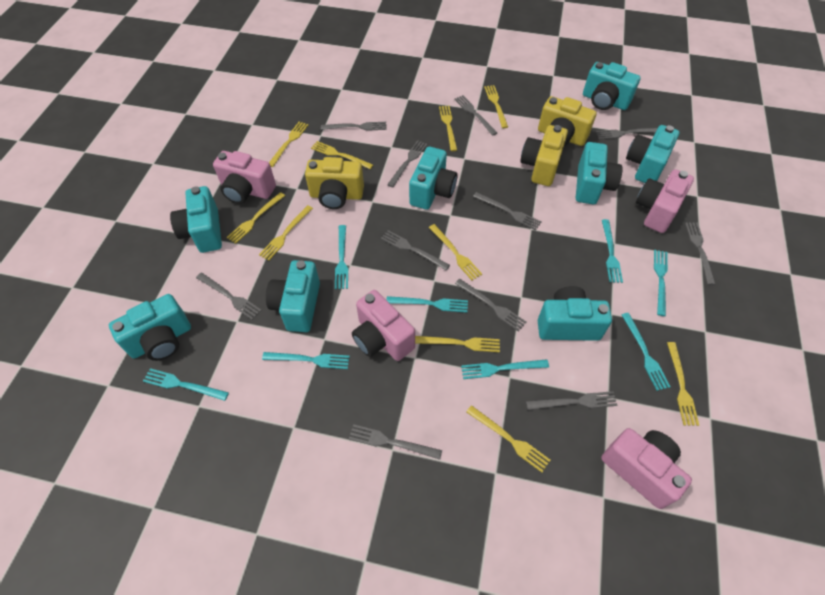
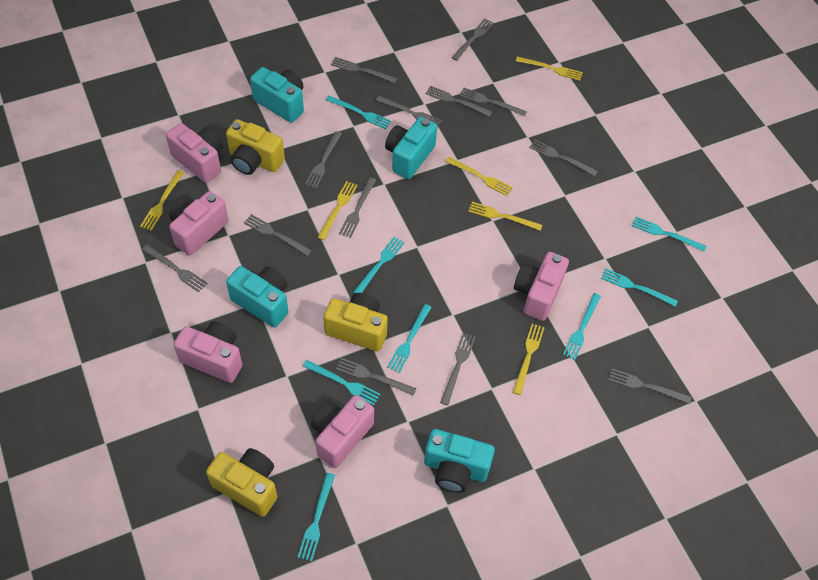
grey fork: [196,273,262,320] [321,122,387,131] [349,424,442,460] [381,230,450,270] [387,140,427,187] [454,95,497,136] [455,279,527,332] [473,192,541,230] [526,391,617,410] [596,128,657,139] [685,222,715,285] = 11 -> [142,245,208,292] [244,214,312,256] [305,131,342,188] [331,57,397,83] [336,358,417,396] [339,178,376,238] [376,96,442,128] [426,86,492,117] [440,333,476,405] [452,19,494,61] [459,88,527,116] [529,140,598,176] [608,368,691,404] = 13
pink camera: [213,151,276,204] [352,290,415,361] [601,428,692,509] [636,169,694,233] = 4 -> [166,123,223,183] [169,191,229,256] [173,322,242,383] [311,395,374,468] [514,252,569,321] = 5
turquoise camera: [109,294,191,361] [170,186,222,253] [266,260,320,332] [409,147,457,210] [538,286,612,341] [576,142,623,204] [583,62,641,110] [626,125,679,183] = 8 -> [226,266,288,328] [250,67,304,123] [385,117,437,179] [424,429,495,493] = 4
yellow fork: [226,192,285,244] [259,205,313,261] [269,121,309,167] [311,141,373,169] [415,336,500,352] [429,224,482,280] [439,106,457,151] [466,405,550,472] [484,85,508,128] [667,342,699,426] = 10 -> [140,170,184,231] [317,181,358,240] [445,157,513,196] [468,202,542,231] [513,324,545,395] [516,57,583,81] = 6

